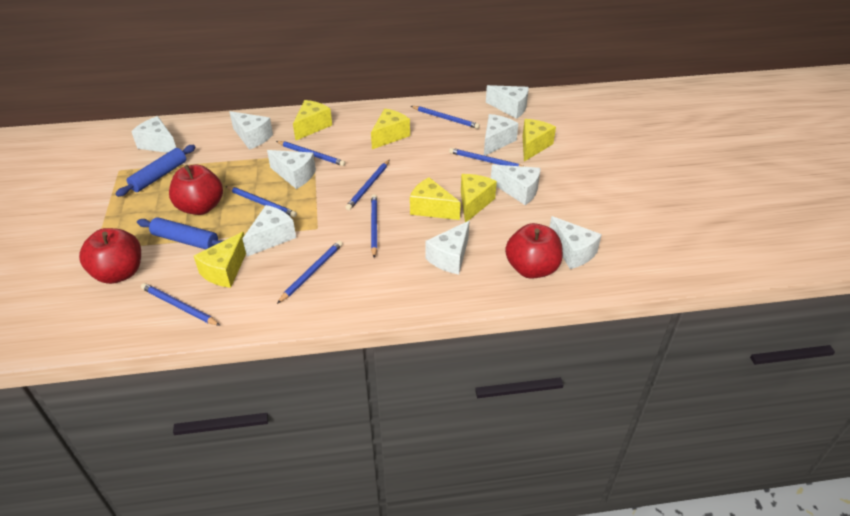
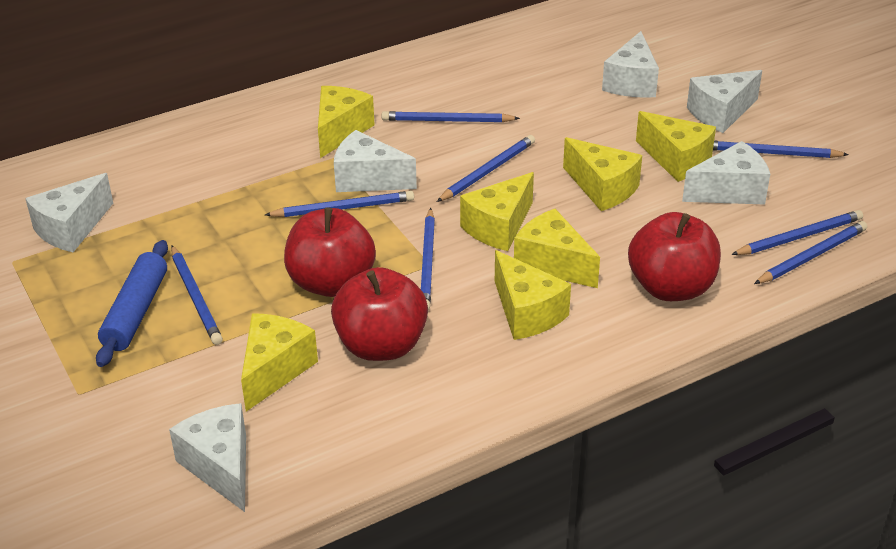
blue rolling pin: [116,145,195,197] [137,217,222,250] = 2 -> [96,240,168,367] = 1
white cheese: [131,116,176,153] [229,111,273,150] [243,205,296,256] [267,150,316,189] [426,221,470,275] [484,114,519,156] [486,85,529,119] [491,165,541,205] [550,216,602,269] = 9 -> [25,173,113,252] [169,403,246,512] [334,130,417,192] [602,31,659,98] [682,141,770,205] [687,70,762,133] = 6
yellow cheese: [194,232,246,288] [293,100,332,141] [371,109,410,149] [410,177,461,220] [461,174,497,222] [523,119,556,161] = 6 -> [241,313,318,411] [318,86,375,158] [460,172,534,251] [495,250,571,340] [514,209,600,288] [563,137,642,211] [636,111,716,182] = 7

